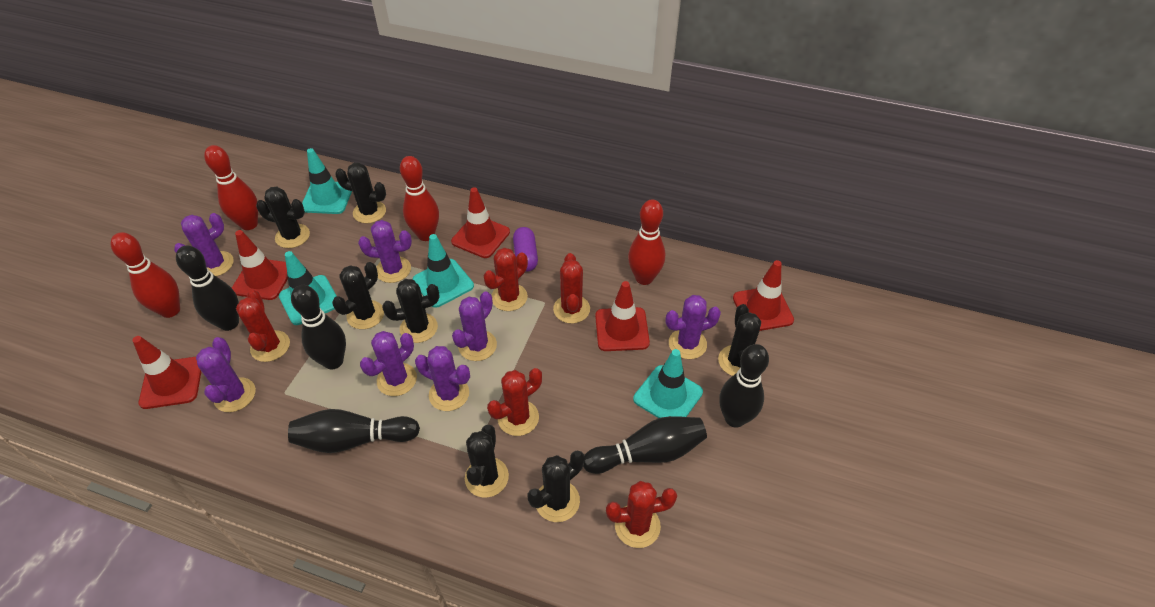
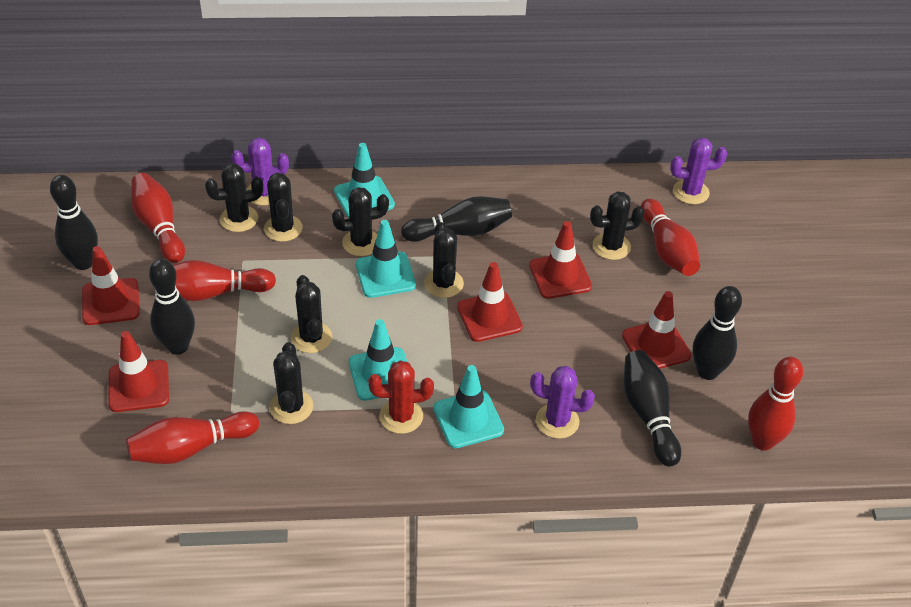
purple cactus: [174,213,234,277] [196,337,256,412] [358,220,412,283] [360,331,417,396] [415,346,470,411] [452,292,497,361] [666,295,721,359] = 7 -> [231,138,289,206] [530,366,595,439] [670,138,727,204] = 3
purple capsule: [513,227,538,272] = 1 -> none = 0
red bowling pin: [111,232,180,318] [204,145,258,230] [400,156,439,241] [628,200,665,285] = 4 -> [126,411,259,464] [131,173,185,263] [173,260,276,301] [641,199,700,276] [748,357,803,450] = 5
red cactus: [236,290,290,362] [483,248,528,311] [487,368,542,436] [553,253,590,324] [606,481,677,548] = 5 -> [368,360,434,434] = 1

